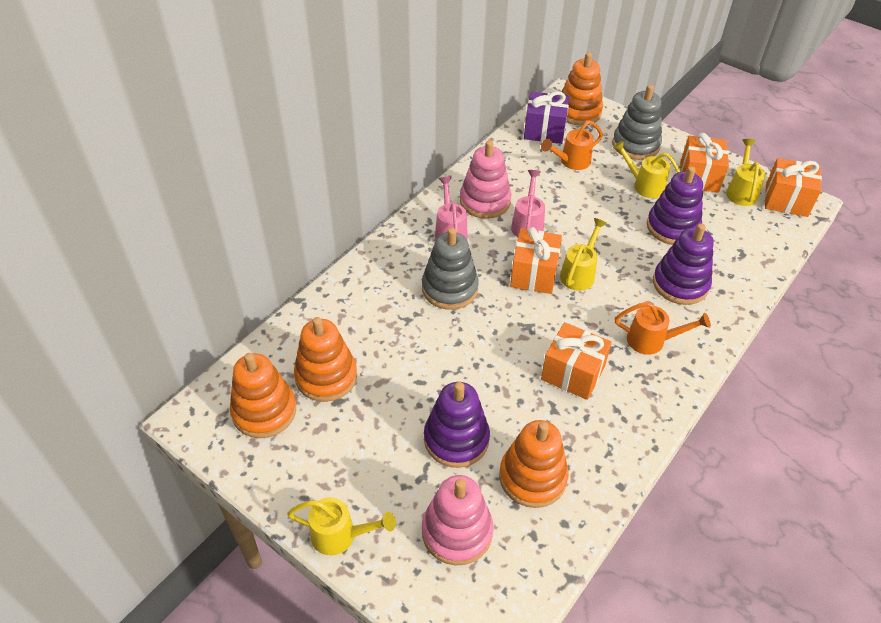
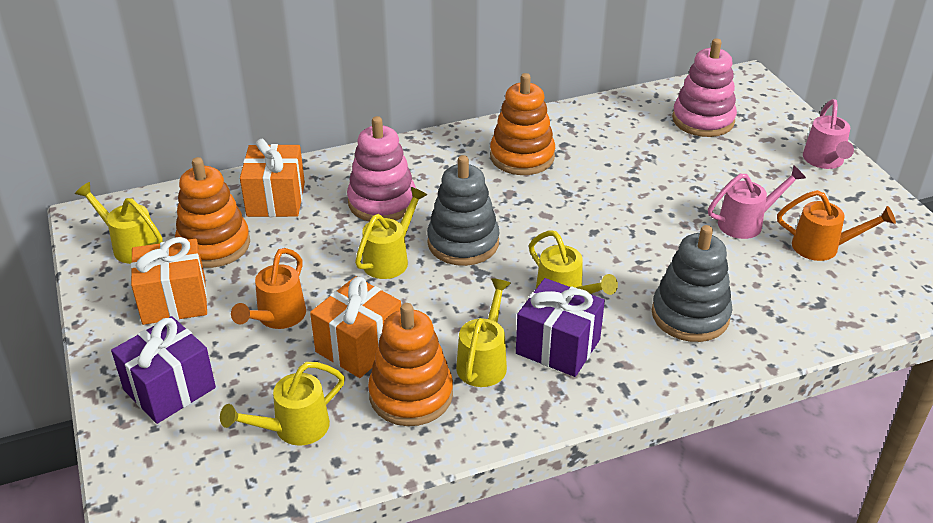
orange gift: [510,227,562,294] [541,322,612,400] [680,133,729,193] [765,158,822,217] = 4 -> [131,237,207,325] [240,139,305,217] [310,276,401,378] = 3
orange stacking toy: [230,353,296,438] [294,317,357,402] [499,420,569,508] [562,52,603,126] = 4 -> [175,157,250,268] [368,303,453,426] [490,73,555,175] = 3
purple gift: [524,91,569,144] = 1 -> [111,316,216,424] [516,278,605,377] = 2
purple stacking toy: [424,382,490,468] [647,166,703,245] [653,224,714,305] = 3 -> none = 0
yellow watering can: [287,497,396,555] [560,218,607,291] [613,140,680,198] [726,139,766,206] = 4 -> [75,182,163,264] [220,362,345,446] [355,187,427,279] [456,278,511,387] [529,231,618,295] = 5

